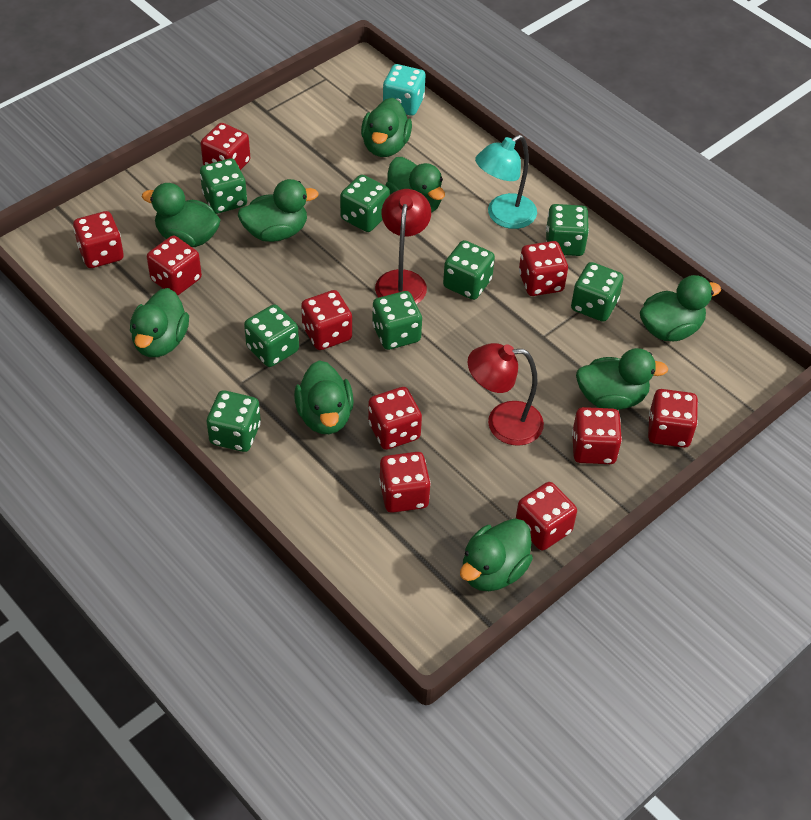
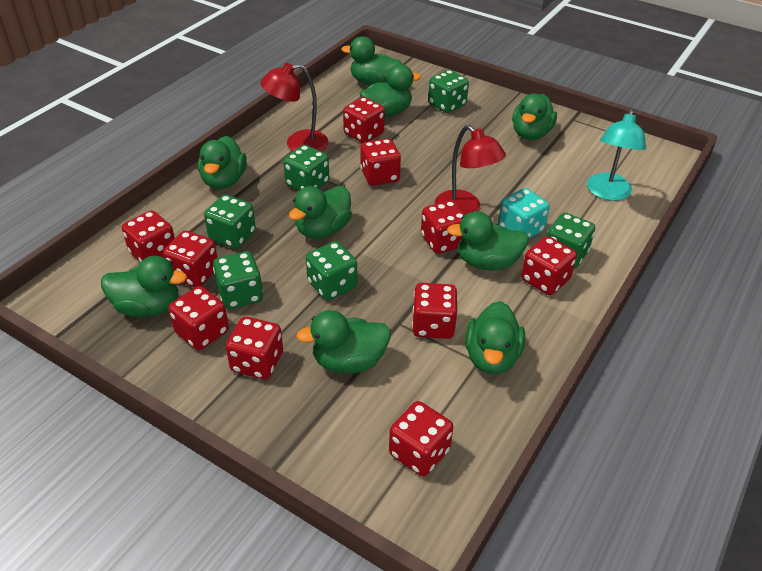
green dice: [200,158,247,214] [207,390,261,452] [244,304,299,367] [340,175,390,232] [372,291,422,350] [443,240,495,300] [546,204,589,256] [571,262,624,322] = 8 -> [204,194,256,249] [213,251,263,309] [283,145,329,191] [306,241,357,300] [428,70,469,113] [547,213,595,269] = 6

